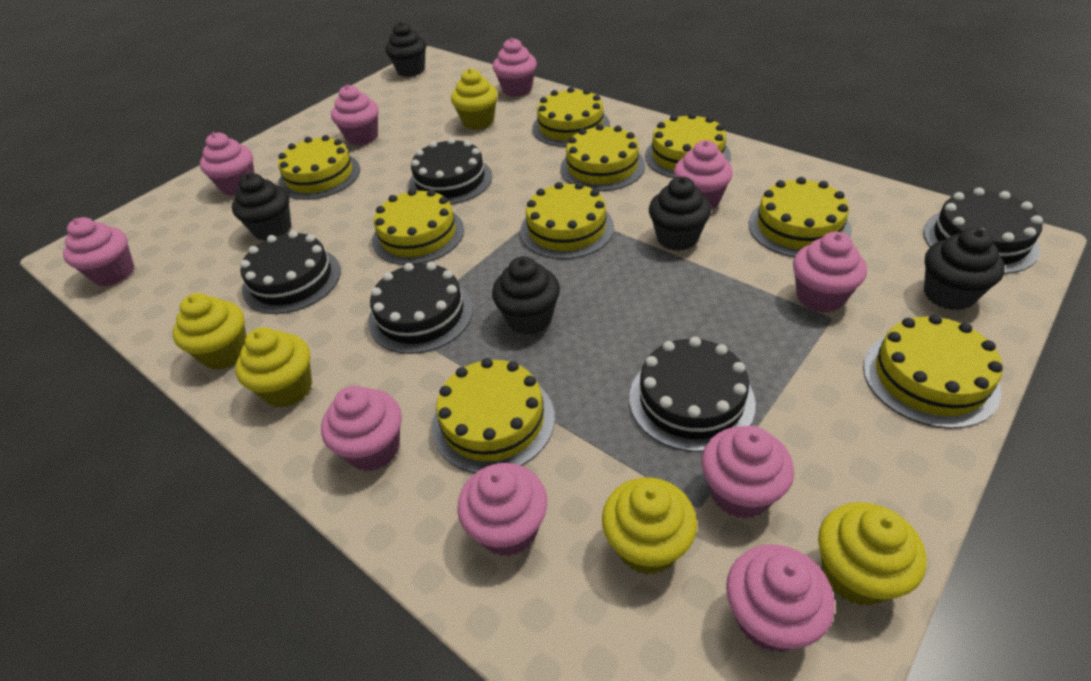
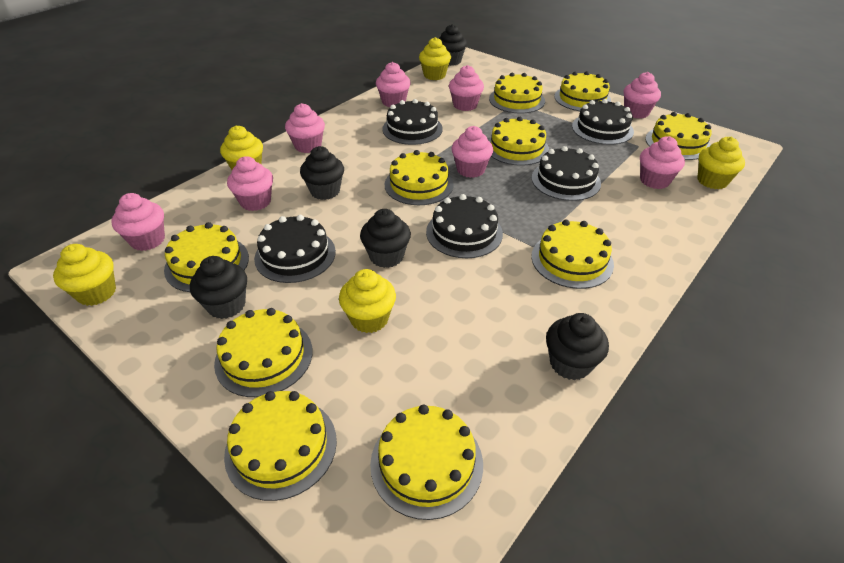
pink cupcake: [63,217,134,286] [200,132,254,196] [321,386,401,471] [331,85,378,146] [457,463,547,557] [493,38,537,97] [674,140,733,210] [701,426,794,519] [726,544,835,652] [793,232,867,313] = 10 -> [111,193,165,251] [227,156,273,211] [285,103,325,153] [376,62,411,107] [449,65,484,111] [452,126,493,178] [624,72,661,119] [640,136,685,189] = 8
yellow cake: [278,135,360,200] [372,189,464,265] [432,358,555,473] [520,182,614,259] [532,87,610,147] [560,124,645,191] [645,113,731,178] [748,177,852,257] [863,314,1003,429] = 9 -> [164,222,249,292] [214,308,313,397] [224,391,337,501] [370,404,483,520] [385,150,454,205] [488,117,549,166] [489,73,545,114] [531,220,614,289] [554,71,611,111] [645,112,712,160] = 10

